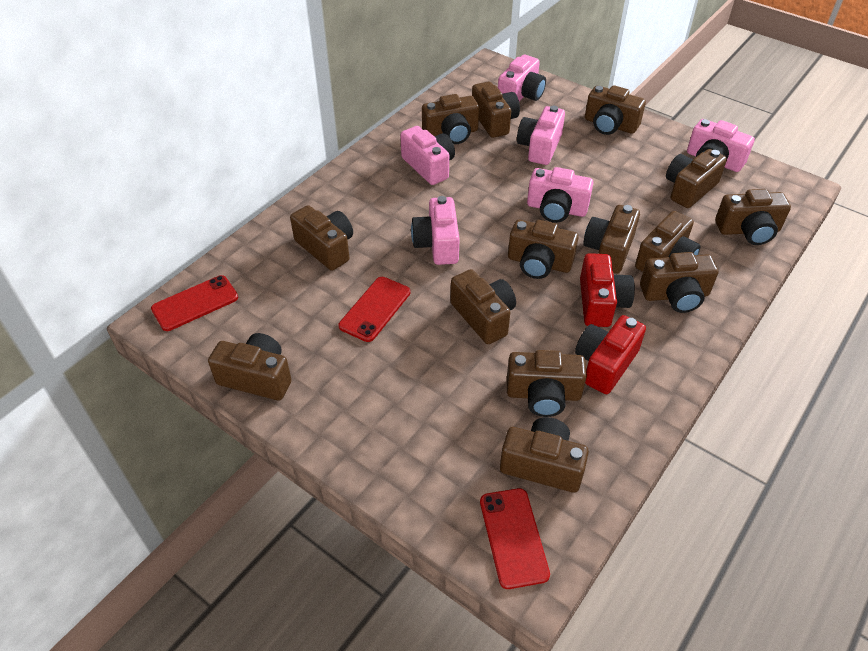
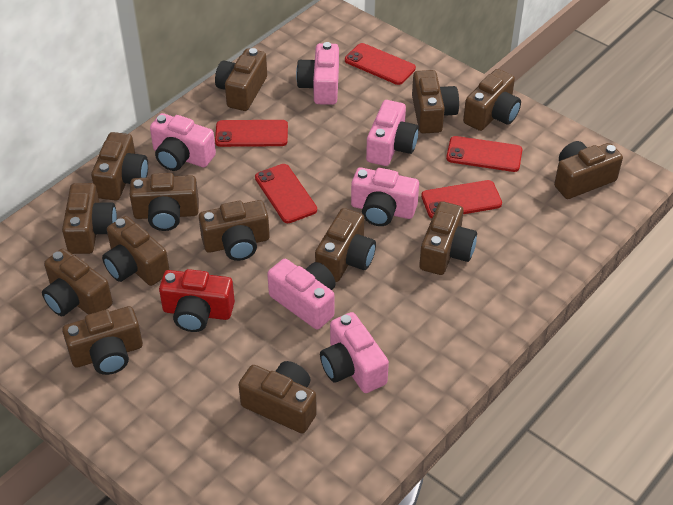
red camera: [575,315,646,394] [580,253,635,327] = 2 -> [159,269,235,332] = 1
red phone: [151,275,238,331] [339,277,411,342] [480,488,550,589] = 3 -> [215,120,288,147] [255,164,317,223] [345,43,416,85] [421,180,502,218] [446,136,522,172] = 5

